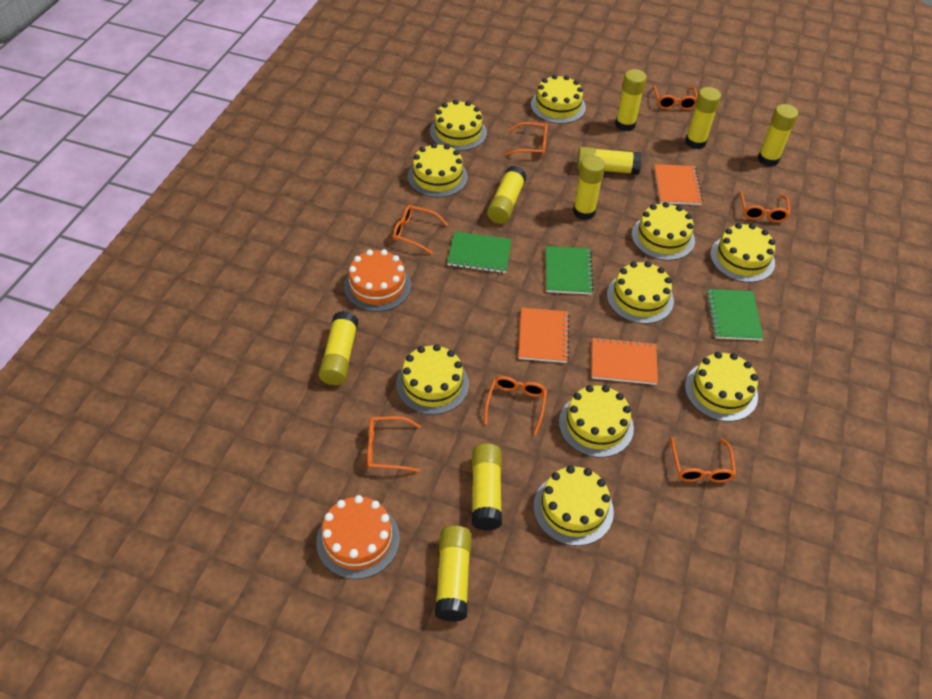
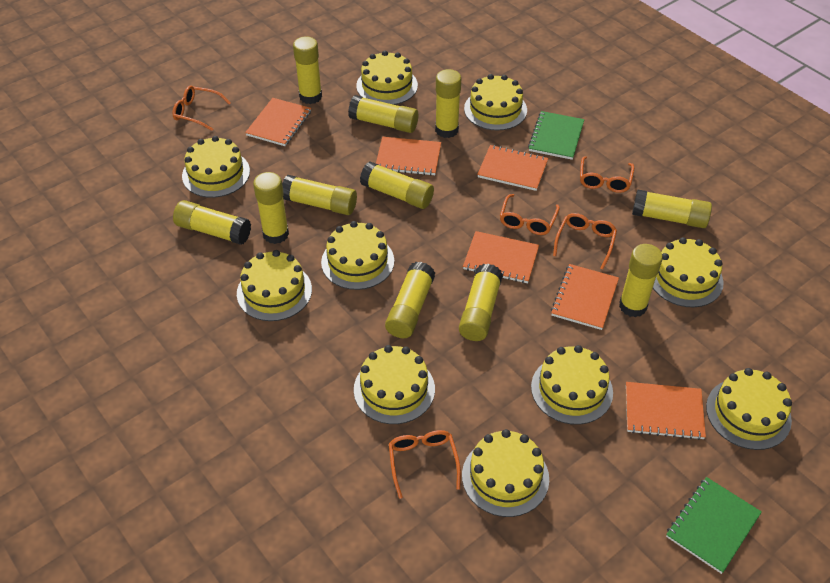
green notebook: [447,231,512,273] [546,246,594,295] [706,289,764,341] = 3 -> [528,111,584,160] [666,477,762,574] = 2
orange cake: [316,495,400,579] [344,249,411,312] = 2 -> none = 0
orange glasses: [367,416,421,472] [393,205,448,254] [484,376,547,435] [506,122,548,156] [653,86,698,110] [670,437,736,483] [740,191,790,222] = 7 -> [173,85,231,131] [389,430,461,499] [500,194,560,235] [553,213,617,270] [580,156,634,193] = 5
orange notebook: [519,308,570,363] [592,337,658,385] [654,164,703,205] = 3 -> [245,98,311,146] [376,137,441,176] [463,231,539,283] [477,145,548,191] [551,264,619,330] [626,382,706,440] = 6
yellow glue stick: [319,311,358,385] [435,525,472,622] [472,443,502,531] [487,166,527,224] [573,155,605,220] [577,147,642,174] [615,69,647,131] [685,87,721,149] [758,104,798,166] = 9 -> [173,200,251,245] [253,172,289,244] [282,175,357,215] [293,36,322,104] [348,95,418,133] [360,162,434,209] [385,262,435,338] [435,69,461,138] [459,264,503,341] [619,244,663,317] [632,190,712,228] = 11

